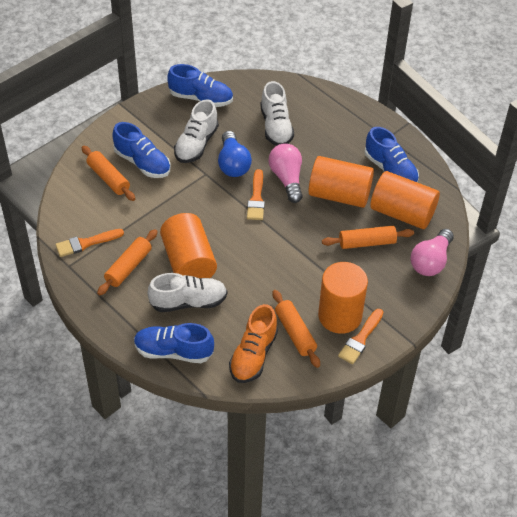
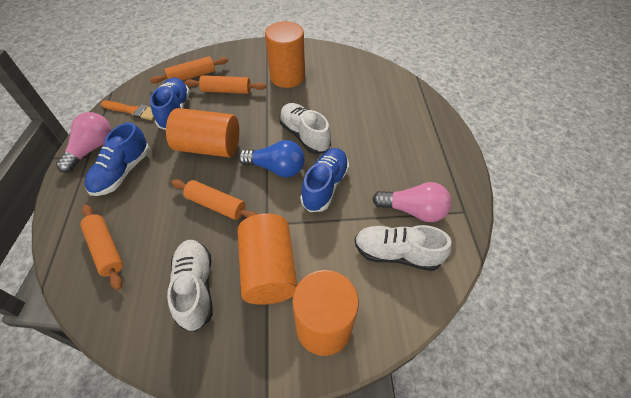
blue shoe: [112,122,171,178] [134,323,214,363] [167,64,233,107] [365,127,419,183] = 4 -> [84,122,150,196] [150,77,190,130] [300,148,349,212] = 3
orange brush: [55,229,124,257] [247,169,265,220] [338,309,383,364] = 3 -> [101,101,154,120] = 1
orange shoe: [229,304,278,383] = 1 -> none = 0

